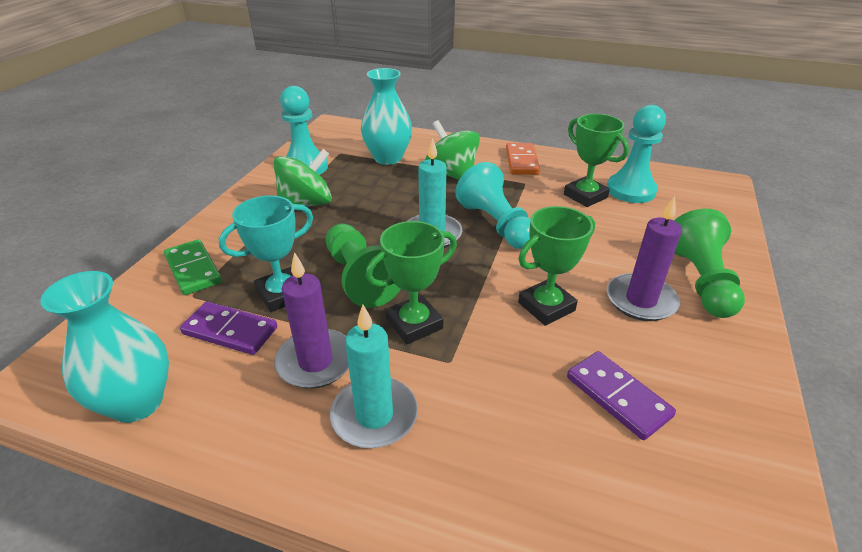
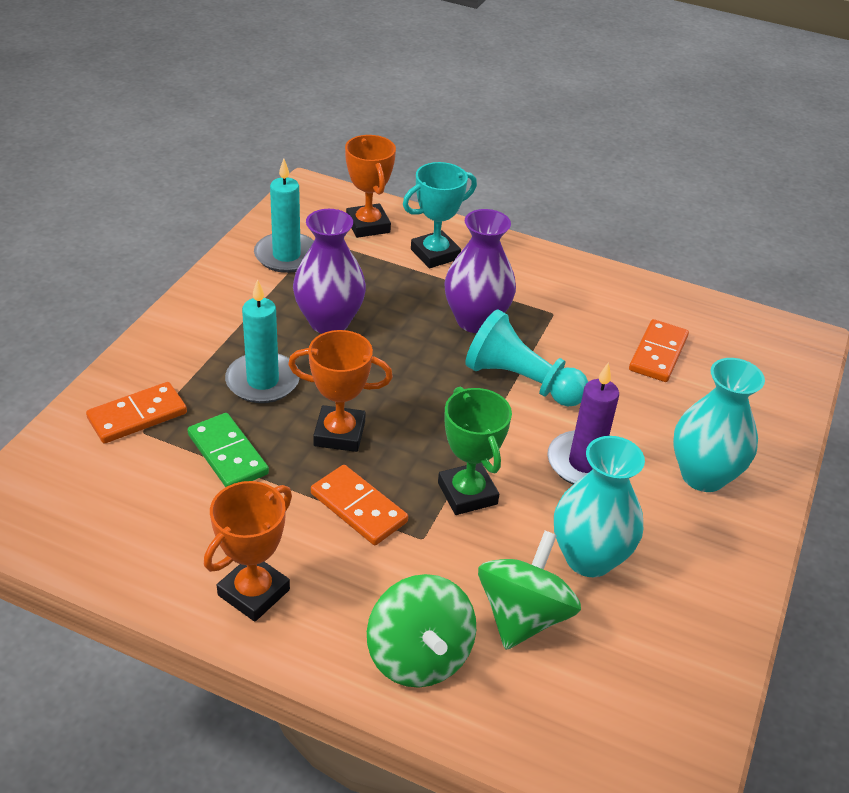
green pawn: [326,223,400,308] [674,209,745,318] = 2 -> none = 0
green trophy: [365,221,457,344] [518,206,595,326] [564,114,629,207] = 3 -> [438,387,512,515] = 1
orange domino: [506,143,540,175] = 1 -> [86,382,187,444] [311,465,408,545] [629,319,689,382] = 3
orange trophy: none = 0 -> [204,481,292,622] [288,330,393,452] [345,135,396,238] = 3
purple candle: [274,252,349,389] [607,196,682,321] = 2 -> [547,362,619,485] = 1
purple domino: [180,302,277,355] [567,351,676,440] = 2 -> none = 0
purple vase: none = 0 -> [293,209,366,334] [444,209,516,333] = 2
turquoise pawn: [280,86,328,175] [455,162,531,249] [607,105,666,203] = 3 -> [465,309,588,407] = 1

